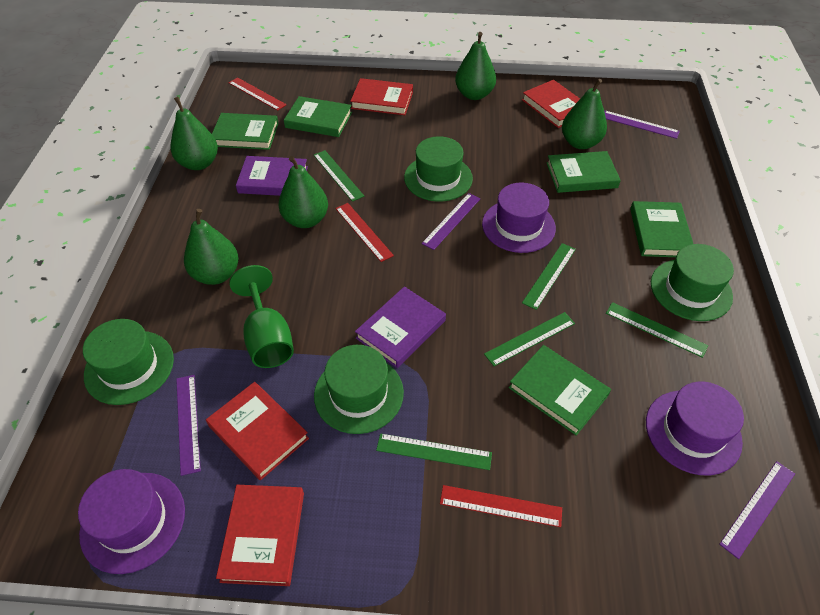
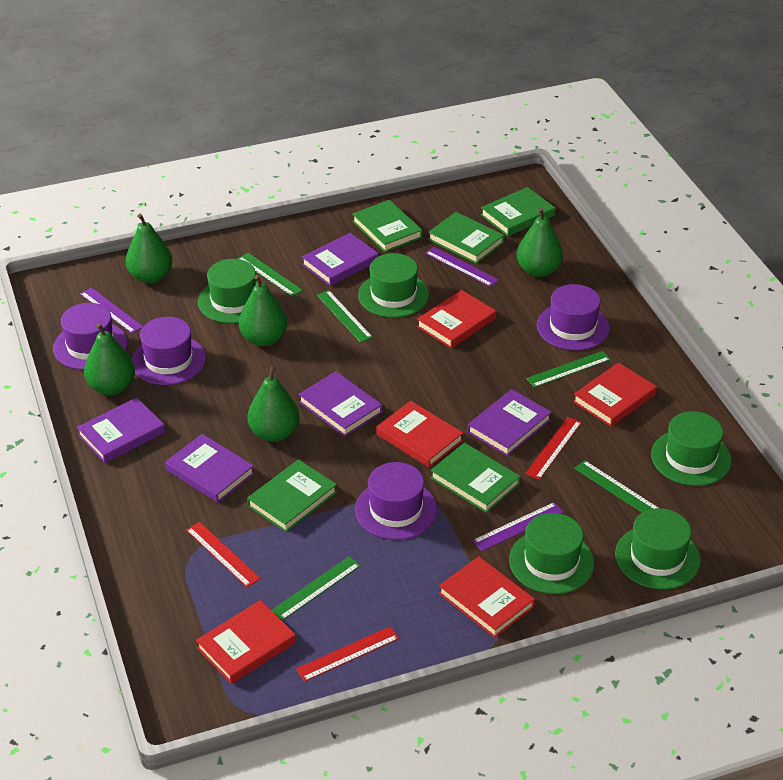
green goblet: [229,265,294,368] = 1 -> none = 0
green hat: [83,319,174,405] [314,345,404,434] [404,136,473,202] [651,244,734,321] = 4 -> [198,259,258,323] [358,253,429,318] [509,513,594,594] [615,508,701,589] [651,411,731,486] = 5
purple book: [236,156,308,196] [355,287,446,368] = 2 -> [77,397,165,463] [165,434,254,503] [298,371,382,436] [302,233,379,286] [467,389,552,456] = 5
purple hat: [78,469,185,574] [482,183,556,253] [646,382,744,475] = 3 -> [53,303,127,370] [132,317,206,385] [355,462,437,540] [537,284,610,351] = 4
purple ruler: [176,375,201,476] [422,193,481,250] [604,111,680,139] [719,461,795,559] = 4 -> [80,288,143,333] [425,247,499,287] [472,502,564,551] = 3
red book: [206,382,309,480] [216,485,304,586] [350,78,413,115] [522,80,580,128] = 4 -> [196,600,296,684] [376,401,463,468] [417,290,496,349] [439,556,535,638] [573,363,657,427] = 5

